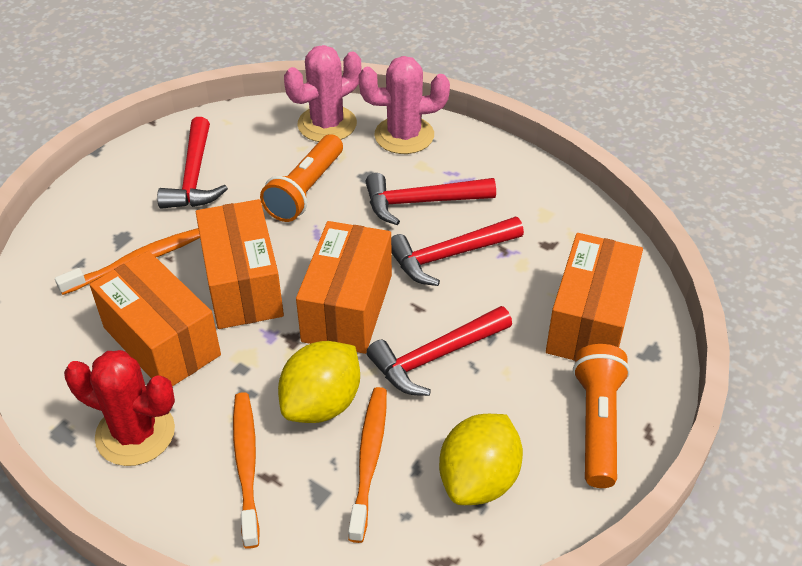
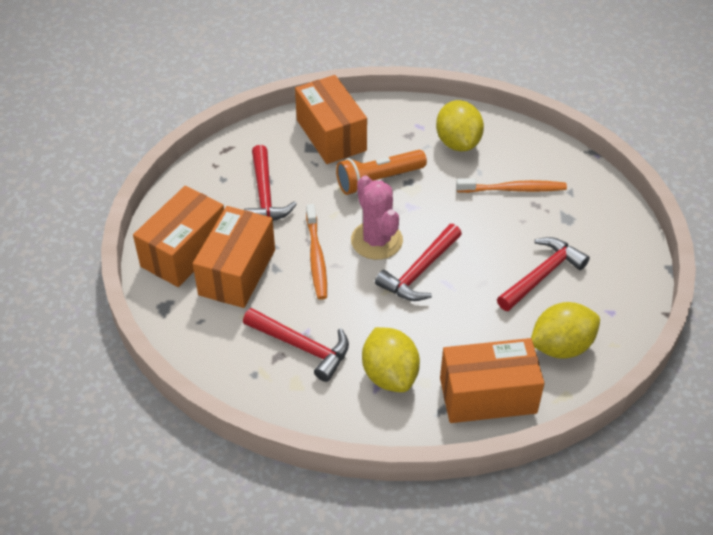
orange flashlight: [260,134,343,222] [573,344,630,488] = 2 -> [336,150,427,195] = 1
orange toothbrush: [55,228,200,295] [233,392,260,549] [348,387,387,543] = 3 -> [306,204,327,300] [456,178,567,193] = 2
pink cactus: [284,45,361,142] [359,56,450,154] = 2 -> [351,176,403,260] = 1
red cactus: [64,350,175,466] = 1 -> none = 0
yellow lemon: [278,341,360,423] [439,414,523,505] = 2 -> [362,327,420,392] [436,100,484,151] [531,302,600,359] = 3

